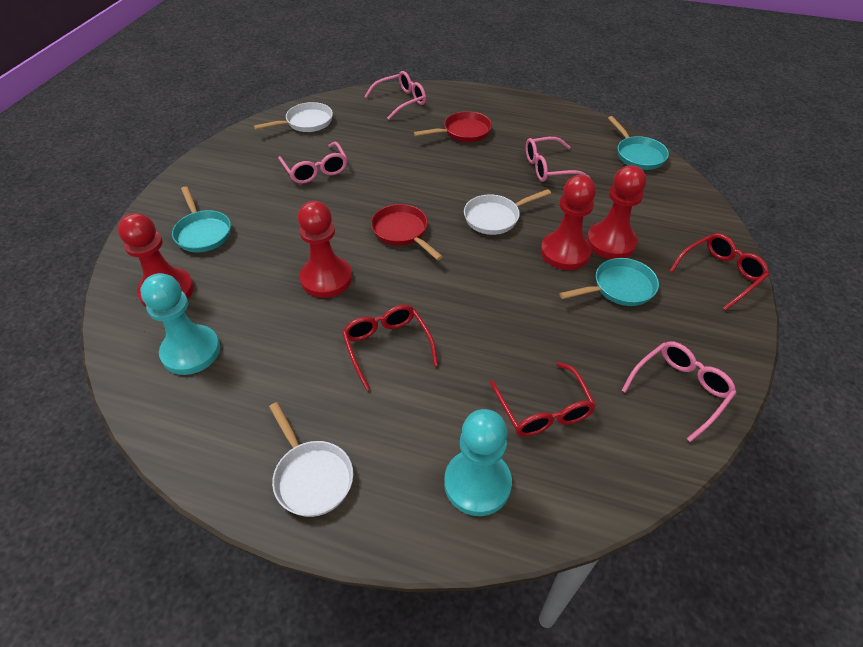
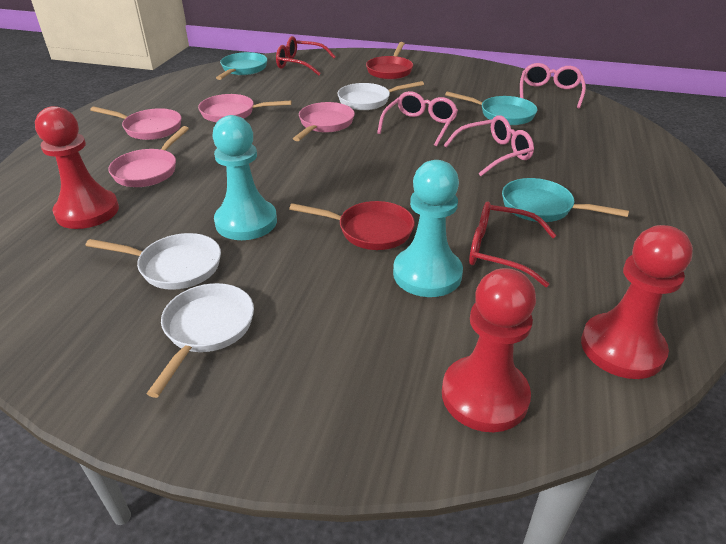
pink glasses: [278,142,347,184] [364,71,426,120] [526,137,591,182] [621,341,736,442] = 4 -> [377,91,458,146] [444,115,534,176] [520,63,586,108] = 3
pink pan: none = 0 -> [90,107,181,140] [108,126,189,187] [198,94,292,122] [293,102,355,141] = 4
red glasses: [342,305,438,391] [490,362,596,437] [669,233,769,311] = 3 -> [276,36,336,75] [469,202,556,287] = 2
red pawn: [118,213,194,307] [298,201,352,298] [541,175,596,270] [587,165,646,259] = 4 -> [35,106,119,229] [442,268,536,432] [581,225,693,379] = 3

